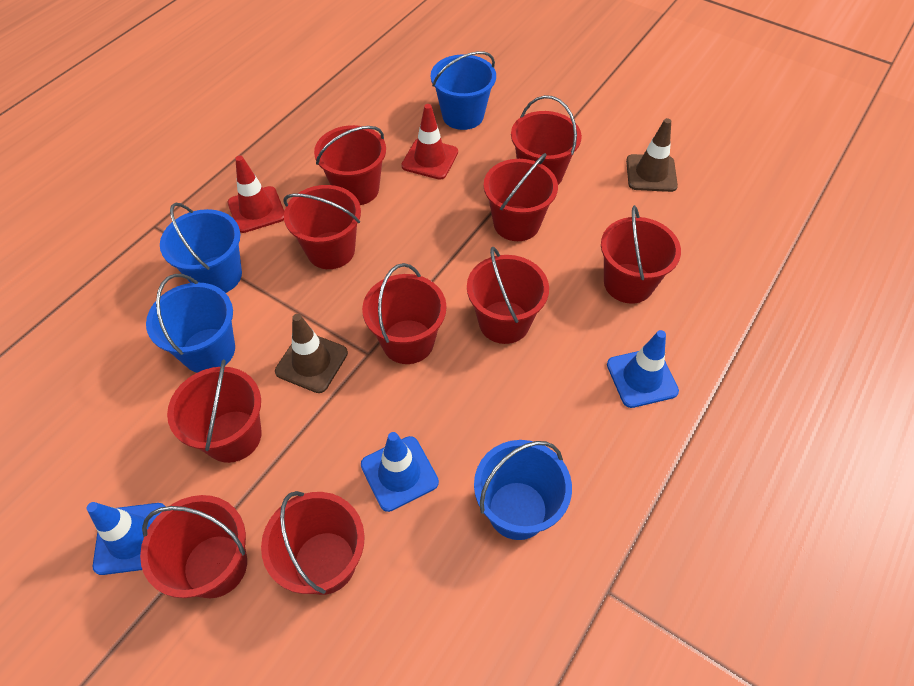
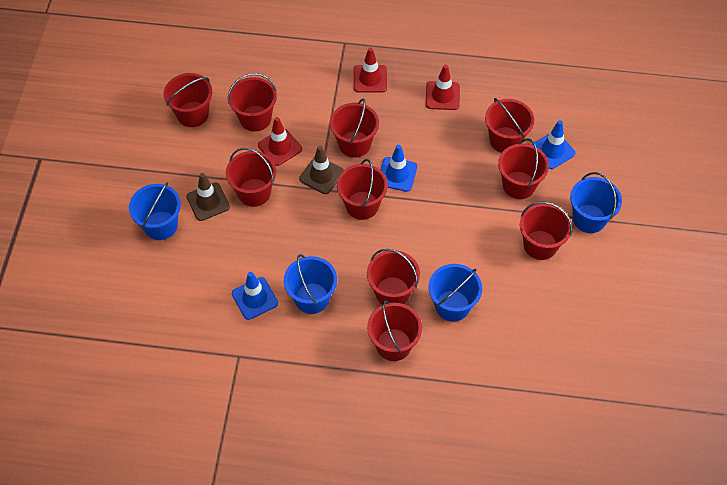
red traffic cone: [228,156,284,233] [401,104,458,180] = 2 -> [258,117,302,166] [354,47,387,93] [426,65,460,110] = 3

